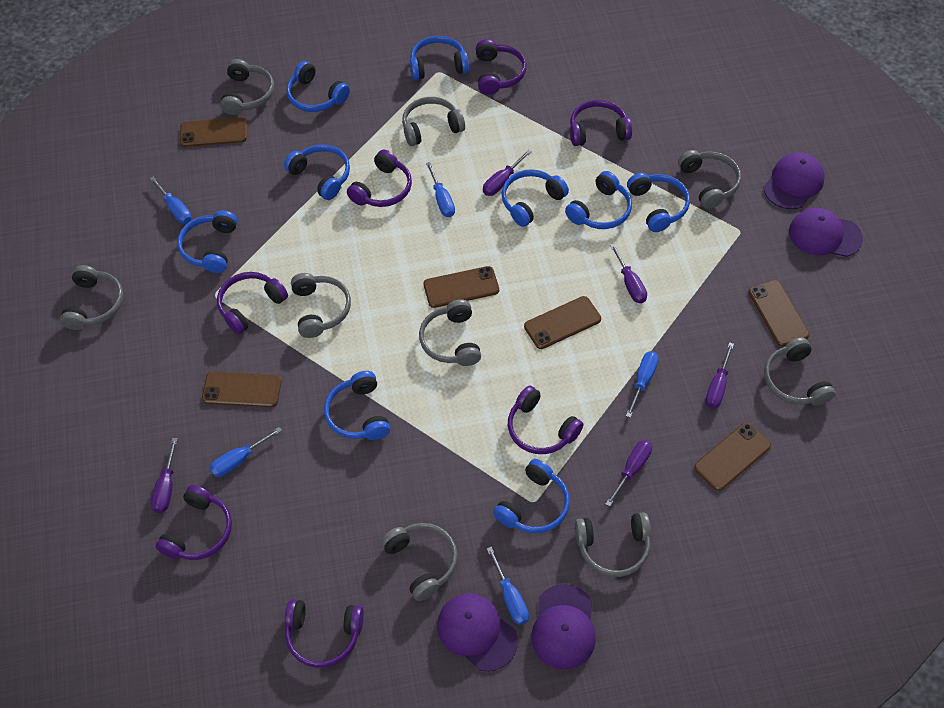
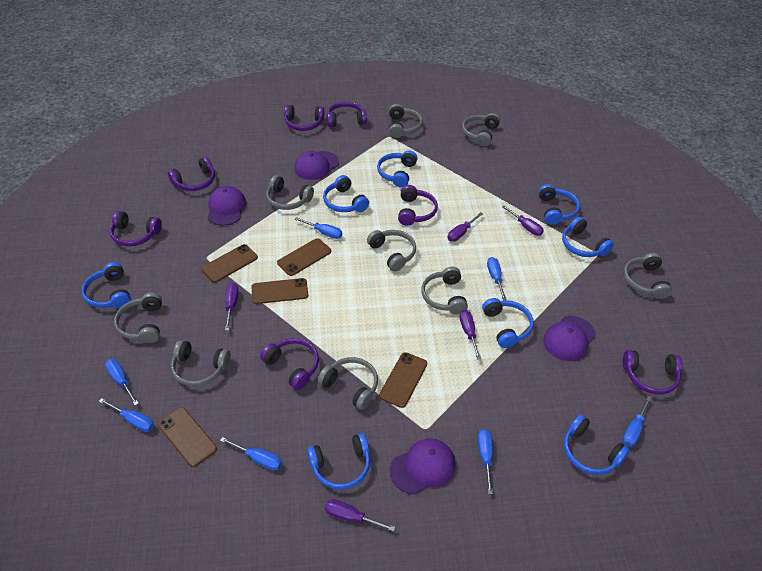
blue headphones: [177,210,237,273] [284,144,350,200] [286,61,350,112] [324,371,390,440] [410,36,469,80] [493,459,570,533] [502,169,569,227] [565,171,632,229] [627,172,690,232] = 9 -> [82,262,131,309] [307,433,370,490] [323,175,369,212] [377,150,418,188] [482,298,534,348] [538,184,580,225] [562,217,614,257] [564,414,630,475] = 8
blue screwdriver: [149,177,192,224] [210,427,282,477] [426,162,455,217] [487,547,529,625] [626,351,659,418] = 5 -> [99,398,154,432] [105,359,139,405] [220,437,282,471] [295,217,342,239] [478,429,493,494] [487,257,507,301] [622,396,652,447] = 7
brown phone: [180,117,247,147] [202,371,281,407] [423,266,499,308] [524,296,601,349] [694,422,771,491] [748,280,809,347] = 6 -> [158,408,217,467] [201,244,258,283] [251,278,308,304] [277,238,331,276] [379,352,427,408] = 5

